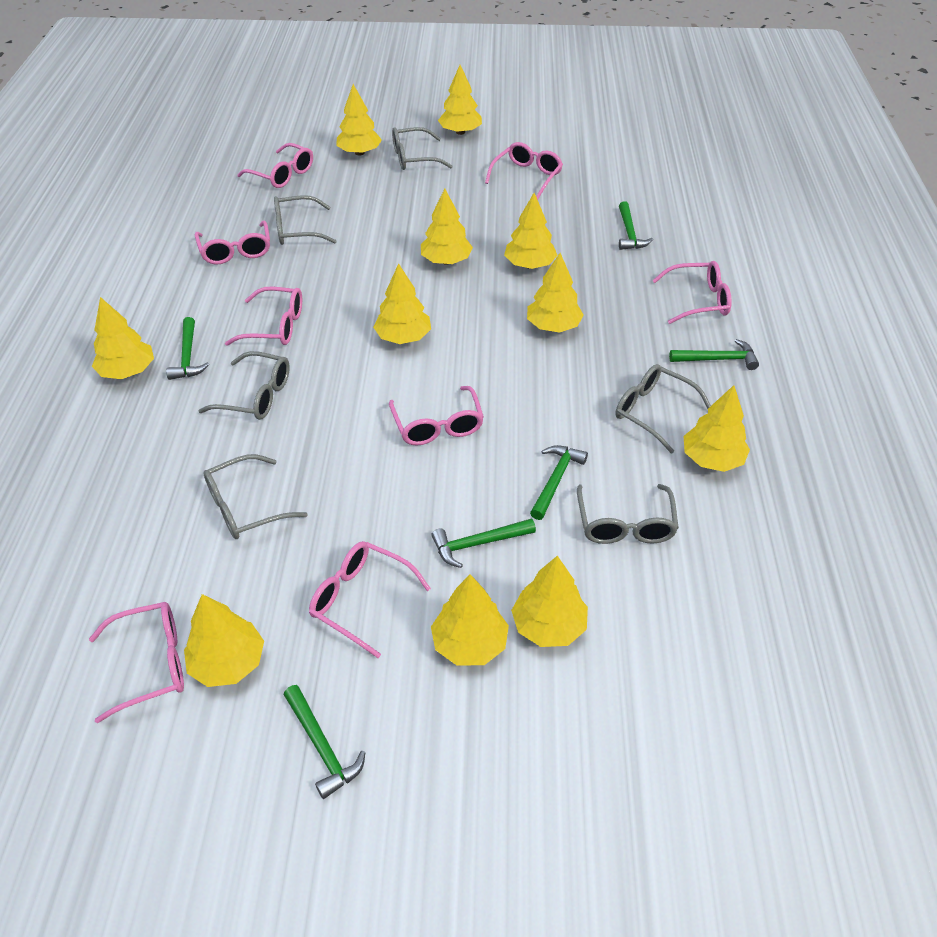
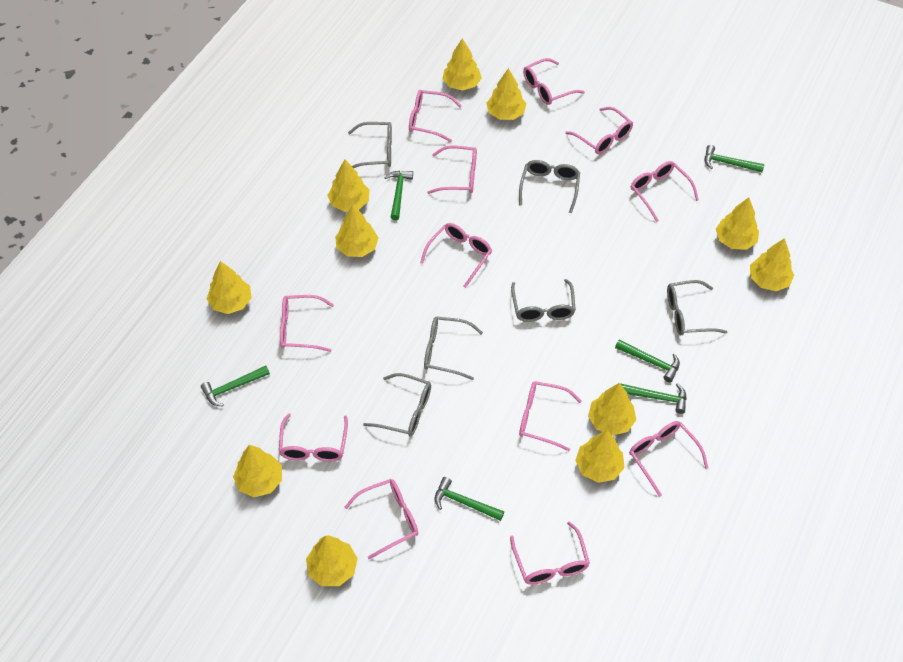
pink glasses: [89,602,184,723] [195,220,270,265] [225,286,302,346] [237,143,313,188] [309,541,431,658] [389,386,484,445] [485,142,563,200] [652,261,732,324] = 8 -> [279,413,348,462] [280,295,334,352] [344,479,418,560] [409,90,462,142] [420,223,492,288] [427,145,477,194] [510,521,590,585] [519,381,582,451] [523,58,585,105] [565,107,633,154] [629,421,708,497] [631,161,699,222] = 12

